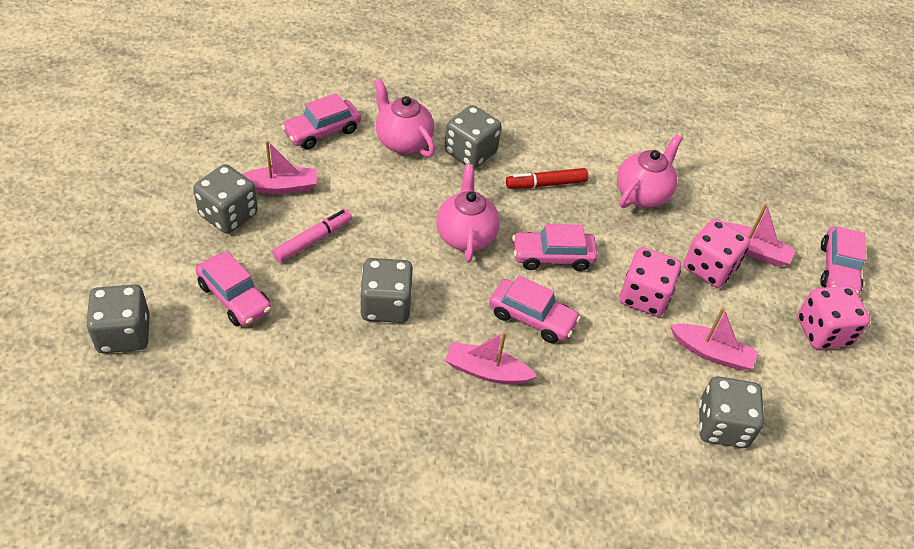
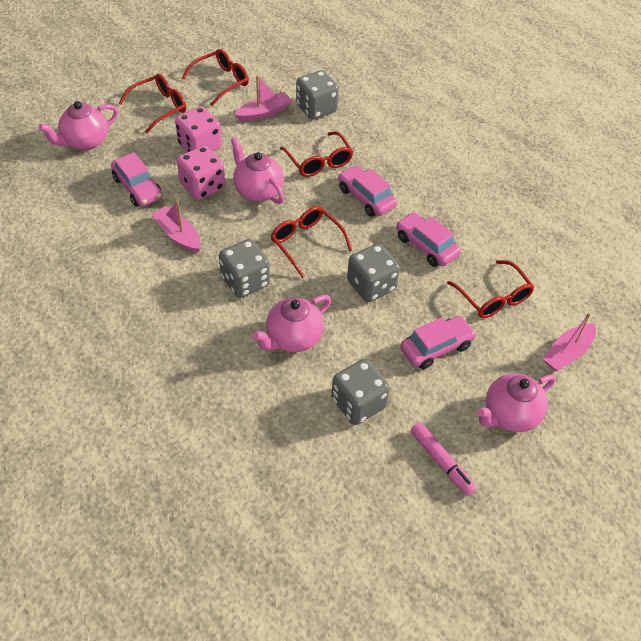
grey dice: [86,284,150,353] [193,164,258,234] [360,258,413,323] [445,105,501,169] [699,376,764,448] = 5 -> [219,239,270,298] [296,70,339,120] [331,359,390,425] [347,243,400,302] = 4
pink boat: [242,140,317,194] [445,331,537,384] [670,307,758,371] [724,203,796,267] = 4 -> [152,200,201,253] [234,75,292,122] [542,313,596,371] = 3
pink car: [196,251,271,327] [281,93,361,149] [489,275,581,343] [512,224,598,271] [820,227,866,295] = 5 -> [111,152,162,207] [338,165,397,217] [396,212,461,267] [400,316,477,369] = 4
pink dice: [619,247,681,317] [683,219,750,288] [797,285,870,350] = 3 -> [175,106,222,152] [177,145,225,200] = 2
pink teapot: [374,78,435,157] [436,164,500,262] [617,134,682,208] = 3 -> [39,101,118,150] [231,137,285,204] [253,295,331,352] [477,373,556,432] = 4
red glasses: none = 0 -> [118,74,186,133] [182,49,249,106] [271,206,352,278] [280,131,353,177] [447,260,534,318] = 5
red marker: [506,168,588,189] = 1 -> none = 0

